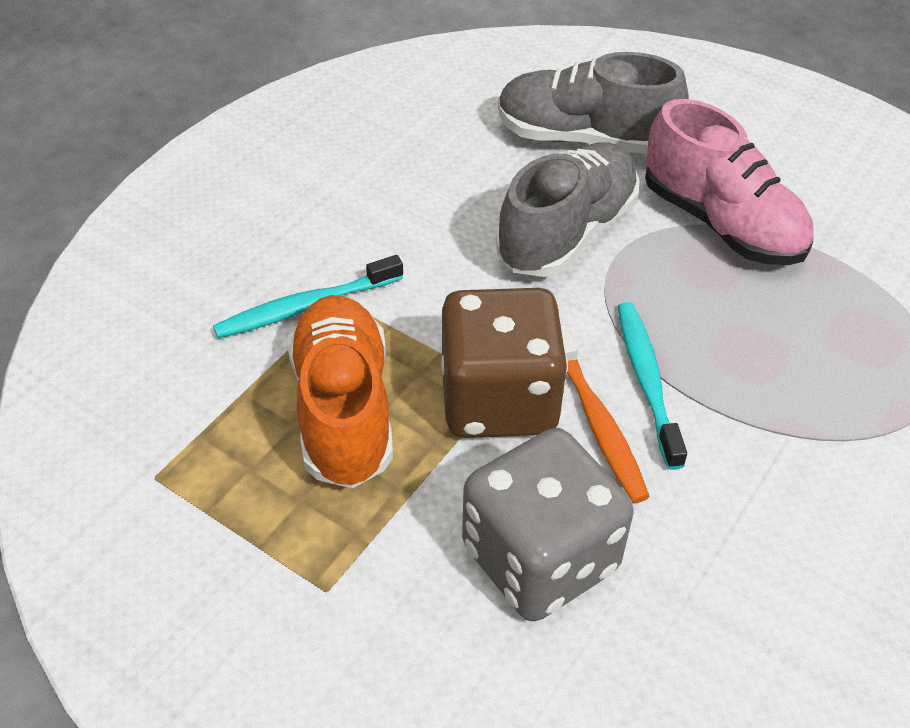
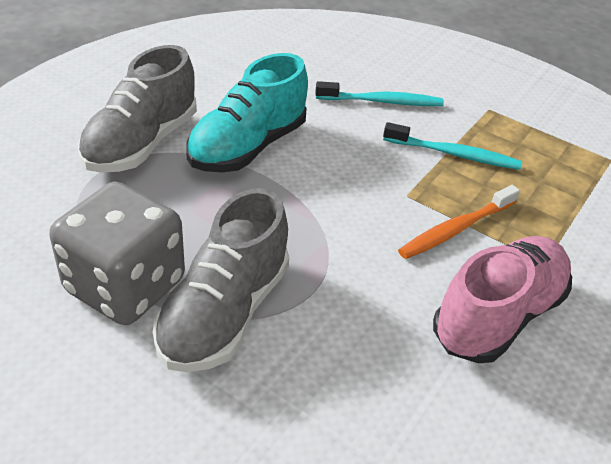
brown dice: [441,288,568,438] = 1 -> none = 0
orange shoe: [288,295,393,488] = 1 -> none = 0
turquoise shoe: none = 0 -> [186,53,308,173] = 1

